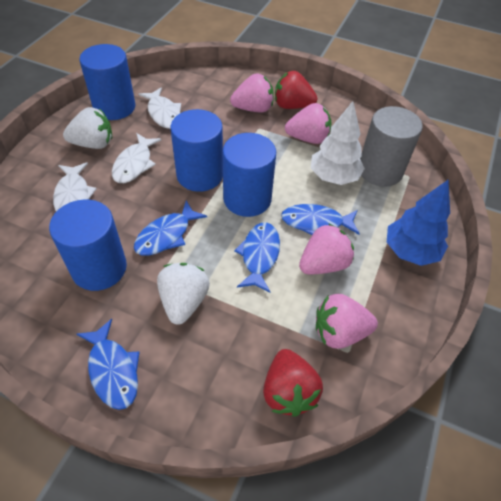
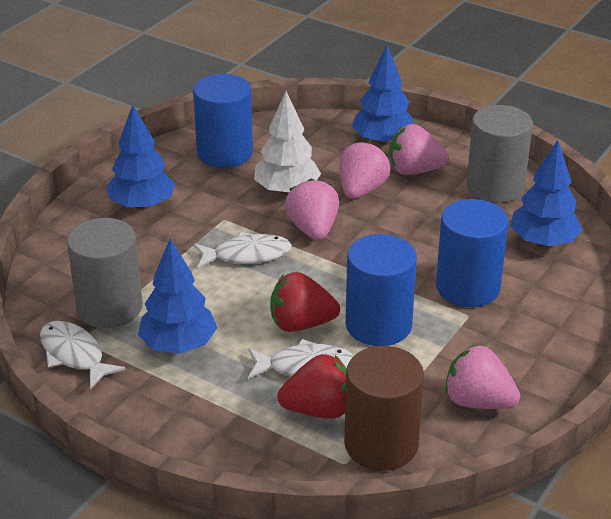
blue cylinder: [49,200,127,291] [79,44,135,120] [171,109,223,192] [223,133,276,217] = 4 -> [193,74,253,168] [346,234,417,346] [436,199,509,307] = 3
blue fish: [77,319,140,410] [134,201,207,256] [234,222,280,293] [281,204,360,235] = 4 -> none = 0
blue tree: [387,179,450,266] = 1 -> [107,105,175,210] [138,239,217,354] [352,44,414,145] [510,140,582,247] = 4
brown cylinder: none = 0 -> [344,346,424,471] = 1
grey cylinder: [360,106,423,186] = 1 -> [67,218,143,328] [467,105,533,203] = 2
white strawberry: [63,107,112,149] [157,263,210,325] = 2 -> none = 0

